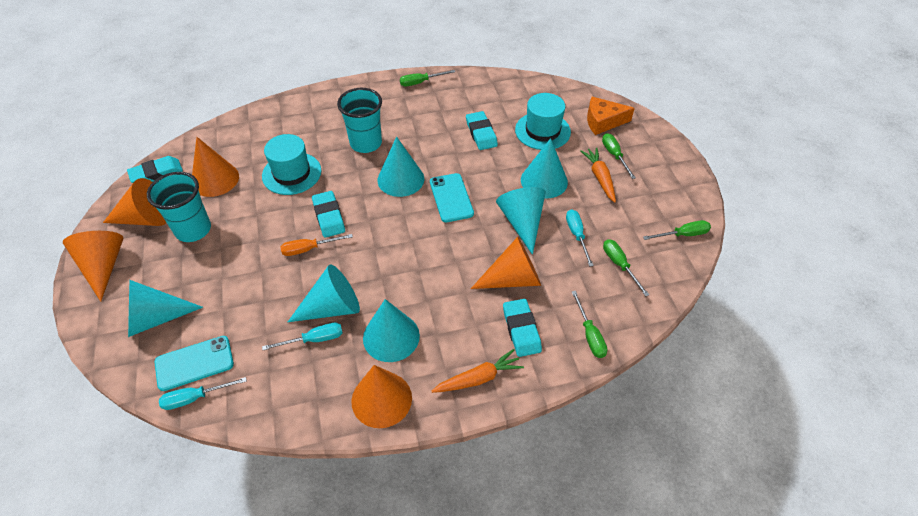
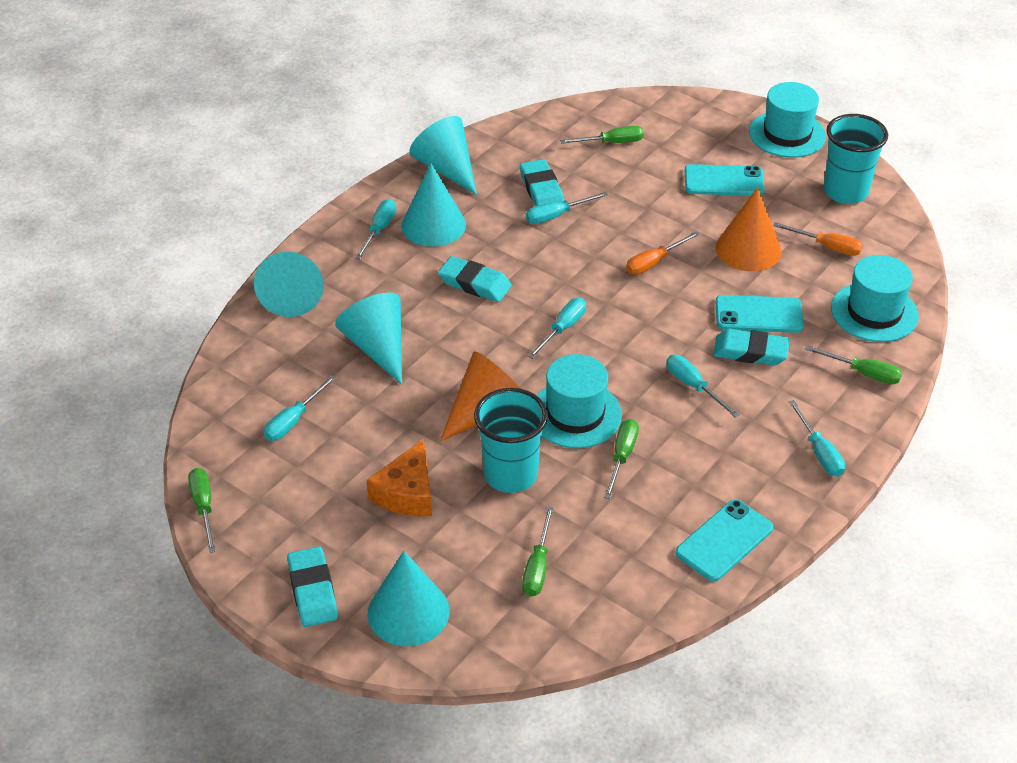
orange carrot: [431,349,524,393] [580,147,616,203] = 2 -> none = 0
orange cone: [63,231,123,302] [103,178,166,226] [192,137,239,197] [351,365,412,428] [471,237,541,289] = 5 -> [440,351,520,442] [716,187,782,271] = 2
orange screwdriver: [281,234,353,256] = 1 -> [626,231,700,275] [773,222,863,256] = 2
turquoise cone: [128,280,203,337] [288,264,360,322] [363,299,420,362] [378,137,424,197] [496,187,546,255] [521,138,568,199] = 6 -> [254,252,324,317] [335,293,402,385] [368,551,450,646] [402,164,466,247] [409,116,477,195] = 5
turquoise hat: [262,134,321,195] [515,93,571,150] = 2 -> [536,354,622,448] [749,82,826,158] [831,255,919,342] = 3
turquoise phone: [155,336,234,391] [430,173,474,222] = 2 -> [676,499,773,582] [685,164,765,196] [716,295,804,333] = 3
turquoise screwdriver: [159,377,247,410] [262,323,343,350] [566,209,594,267] = 3 -> [264,375,336,441] [355,199,396,259] [526,192,608,224] [528,298,586,359] [666,355,740,418] [789,400,845,477] = 6

